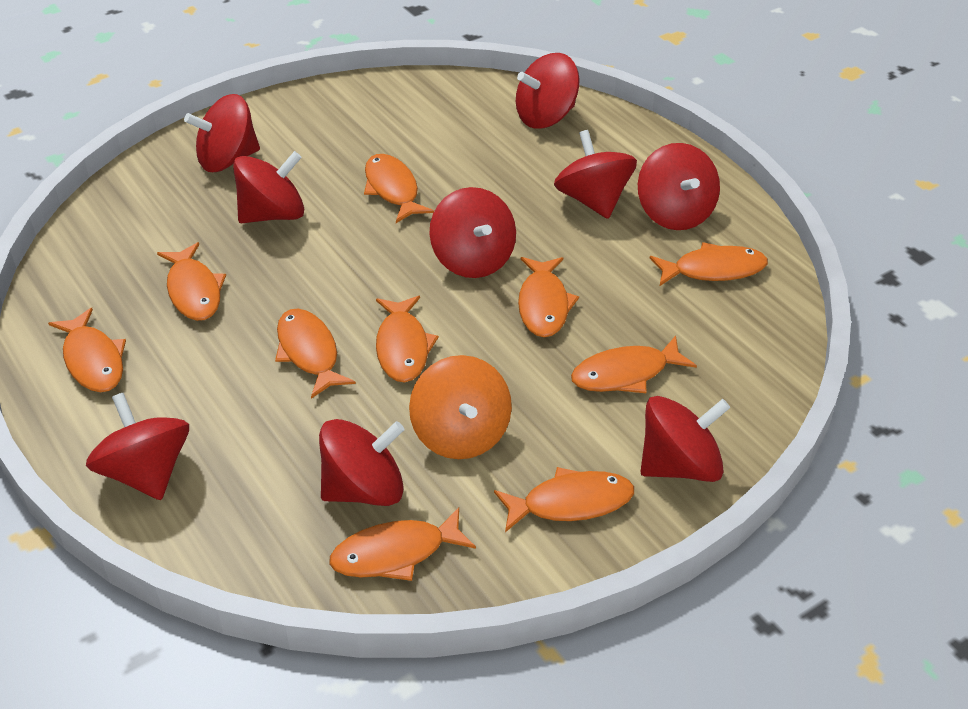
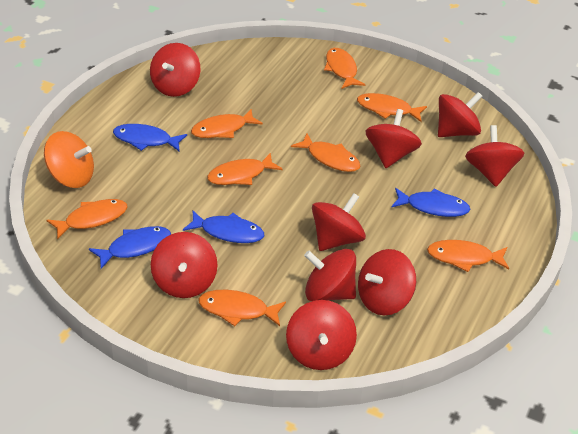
blue fish: none = 0 -> [89,226,171,269] [113,124,187,152] [183,211,264,243] [391,188,470,217] = 4
orange fish: [48,308,126,392] [157,242,226,321] [275,309,356,399] [329,507,476,581] [364,154,434,223] [376,296,439,382] [494,467,634,532] [518,257,579,337] [571,335,697,393] [650,242,768,286] = 10 -> [47,199,128,240] [191,109,263,138] [198,290,286,326] [207,153,283,185] [291,134,360,172] [324,48,366,89] [357,93,427,122] [427,240,509,272] = 8

